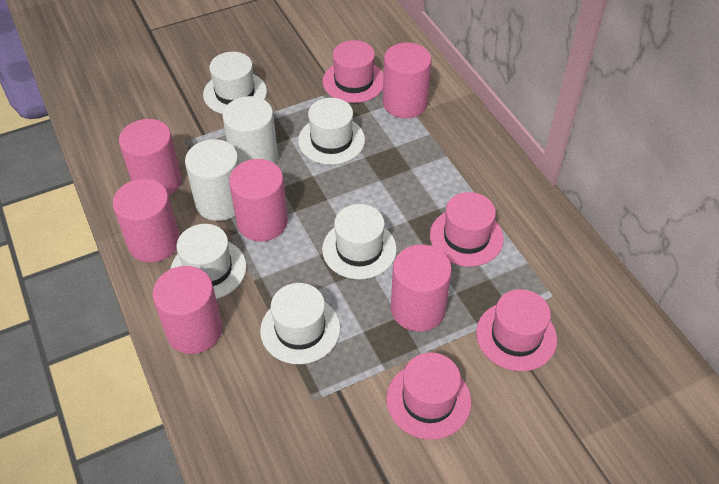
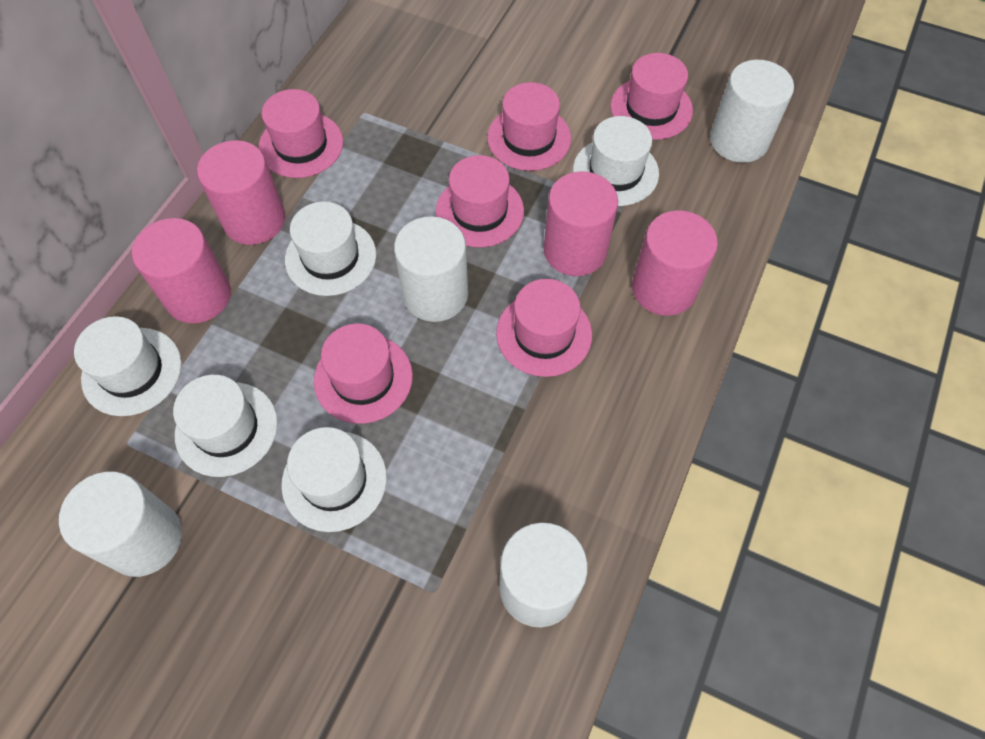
pink cylinder: [113,179,180,263] [119,119,182,195] [153,266,222,354] [229,159,288,242] [383,42,432,118] [391,245,452,332] = 6 -> [132,218,231,324] [197,140,285,245] [544,171,618,276] [632,210,718,316] = 4
pink hat: [323,40,383,103] [386,352,471,440] [430,192,504,267] [476,289,557,371] = 4 -> [258,89,343,178] [314,324,413,424] [436,155,524,247] [487,82,571,171] [496,279,592,377] [610,53,693,140] = 6
white cylinder: [185,139,239,221] [222,96,278,164] = 2 -> [59,472,182,577] [394,216,468,322] [499,522,588,628] [710,60,794,163] = 4

